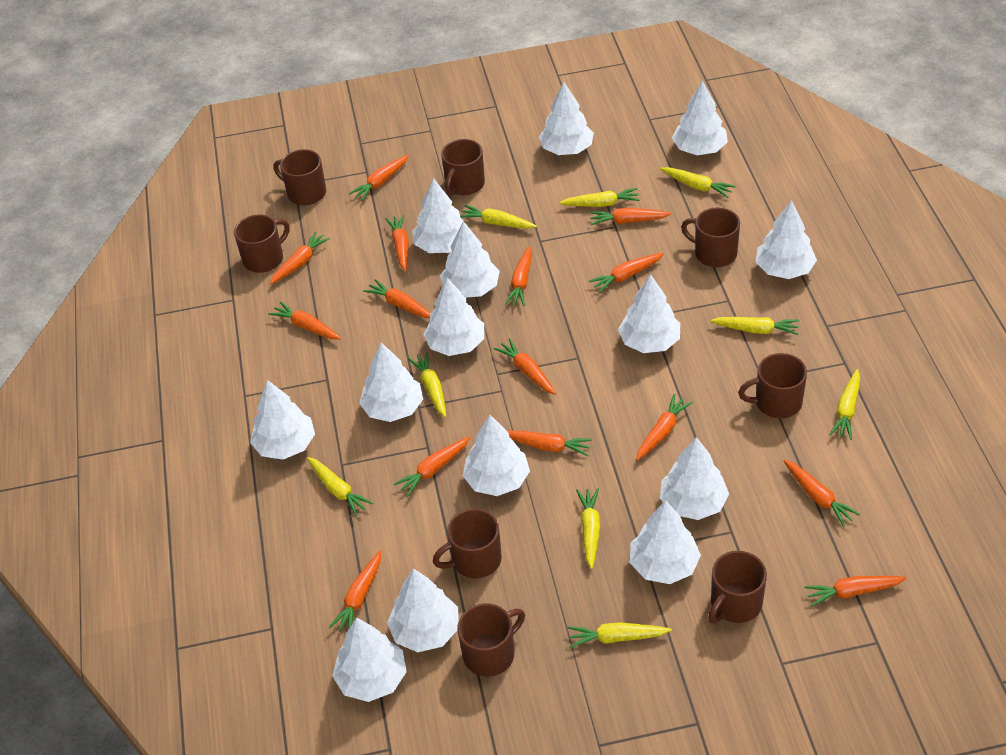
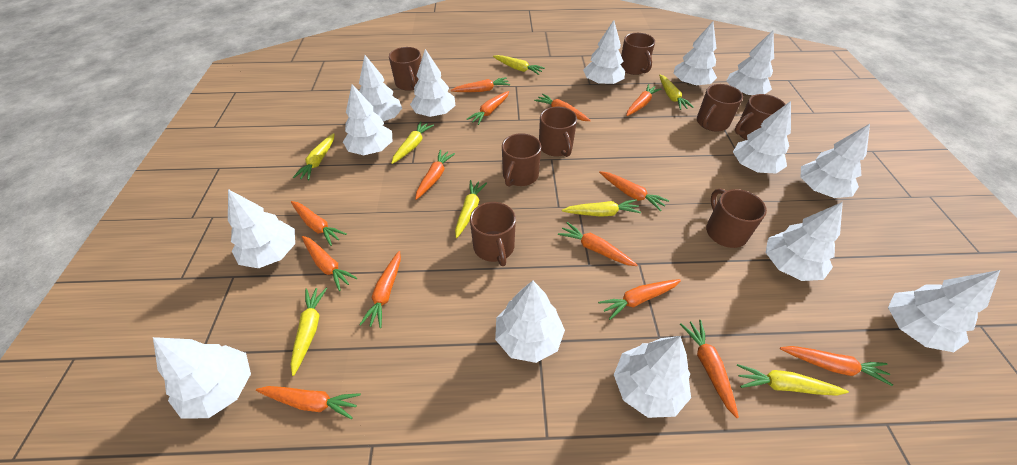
orange carrot: [268,301,341,339] [270,231,330,284] [328,551,381,631] [349,155,409,201] [363,279,430,318] [385,215,409,272] [394,437,470,497] [494,338,556,395] [505,246,532,306] [508,430,592,456] [589,253,664,293] [590,208,671,225] [636,394,693,460] [784,460,860,527] [804,576,907,607] = 15 -> [256,386,361,419] [291,201,347,246] [302,236,357,291] [359,251,401,328] [415,150,455,200] [451,77,510,92] [467,91,509,125] [534,94,591,121] [558,222,637,266] [598,279,681,320] [599,171,669,211] [626,84,661,116] [680,320,739,418] [780,346,893,386] = 14
yellow carrot: [307,457,373,517] [408,352,446,418] [460,205,537,229] [559,188,640,207] [568,622,672,648] [576,488,600,569] [660,167,736,198] [710,317,799,335] [829,369,860,440] = 9 -> [290,288,327,376] [293,133,334,180] [391,121,434,164] [455,180,487,238] [493,55,545,75] [562,199,641,217] [659,75,694,110] [737,364,849,396] = 8

